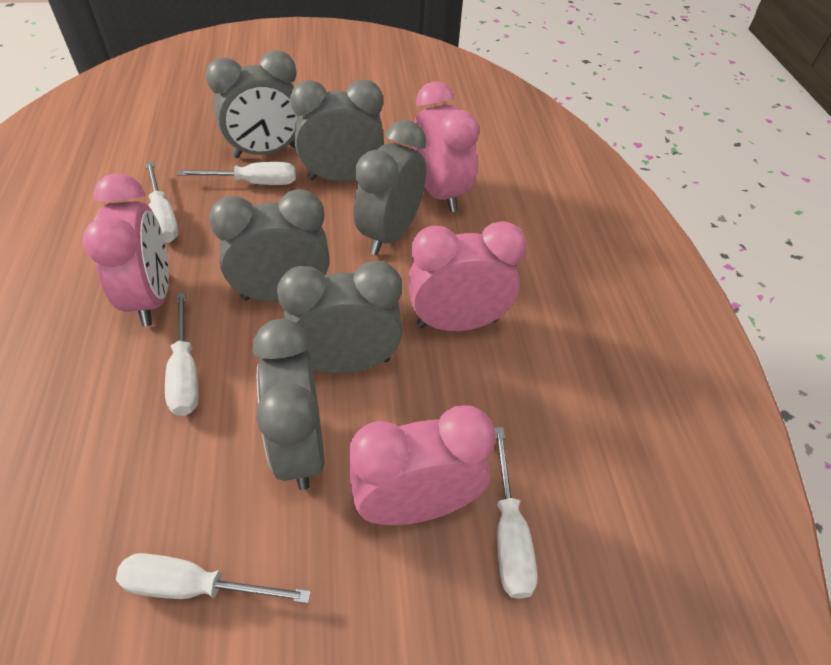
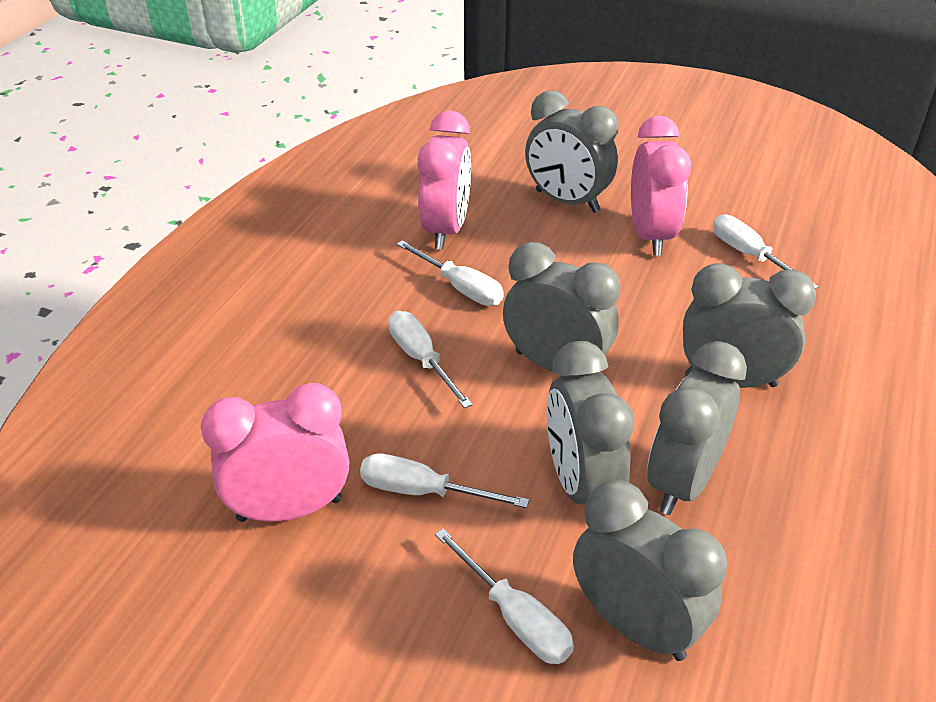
pink clock: [83,173,169,326] [349,405,496,525] [408,221,526,331] [413,81,480,212] = 4 -> [201,383,349,522] [418,110,471,249] [631,115,691,256] = 3

